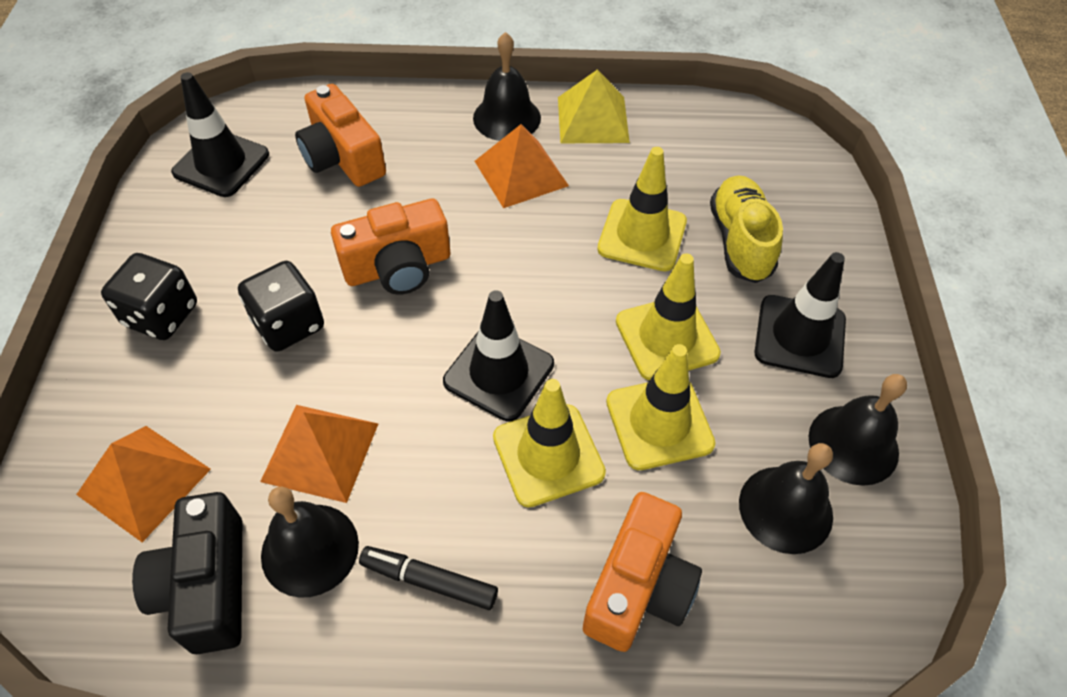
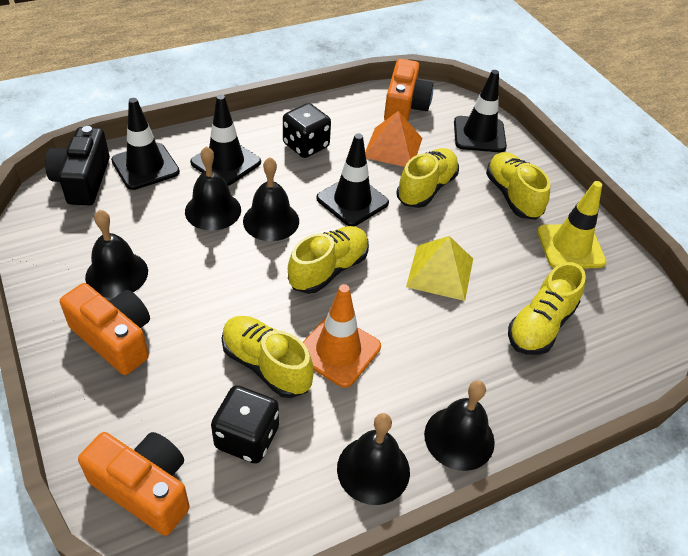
black bell: [261,486,359,598] [473,32,541,141] [739,443,833,554] [809,374,907,486] = 4 -> [85,210,148,298] [185,146,241,231] [243,157,299,241] [337,413,410,505] [424,380,495,471] = 5
black marker: [359,546,498,610] = 1 -> none = 0
black traffic cone: [171,72,269,197] [443,290,554,421] [755,252,846,378] = 3 -> [111,98,180,190] [190,95,261,186] [317,133,389,226] [454,70,507,152] = 4
orange pyramid: [76,426,211,542] [260,405,378,503] [475,124,569,208] = 3 -> [365,111,422,167] = 1
orange traffic cone: none = 0 -> [303,284,381,388] = 1
yellow shoe: [710,175,783,283] = 1 -> [222,316,314,398] [288,226,369,294] [396,148,459,208] [486,152,550,220] [508,262,586,355] = 5
yellow traffic cone: [493,379,606,508] [597,147,687,271] [606,344,716,470] [616,253,721,380] = 4 -> [537,181,607,268] = 1

